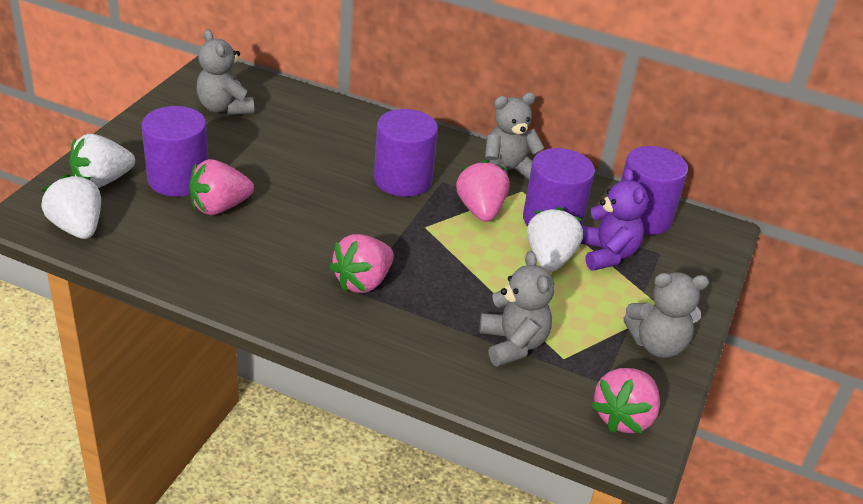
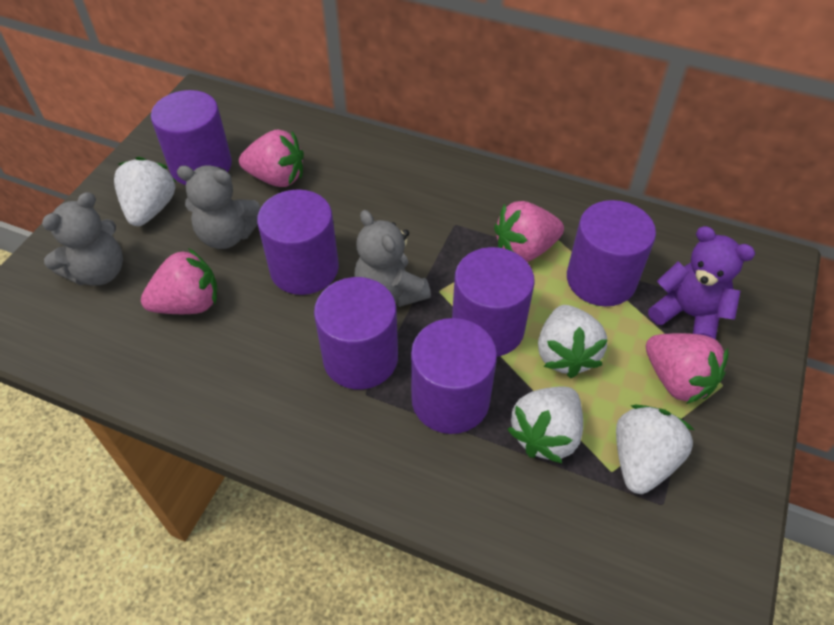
grey teddy bear: [196,29,254,115] [480,251,555,367] [485,92,544,179] [623,272,709,358] = 4 -> [42,192,123,286] [177,165,260,249] [354,210,431,307] = 3
purple cylinder: [142,106,208,197] [374,109,438,197] [523,148,595,226] [621,146,688,235] = 4 -> [151,90,232,185] [257,189,339,295] [314,277,398,389] [411,318,497,434] [452,247,535,357] [567,200,656,307] = 6
white strawberry: [42,174,101,239] [69,134,135,188] [527,207,583,272] = 3 -> [114,157,176,226] [507,386,583,463] [538,305,608,378] [616,405,694,494] = 4

